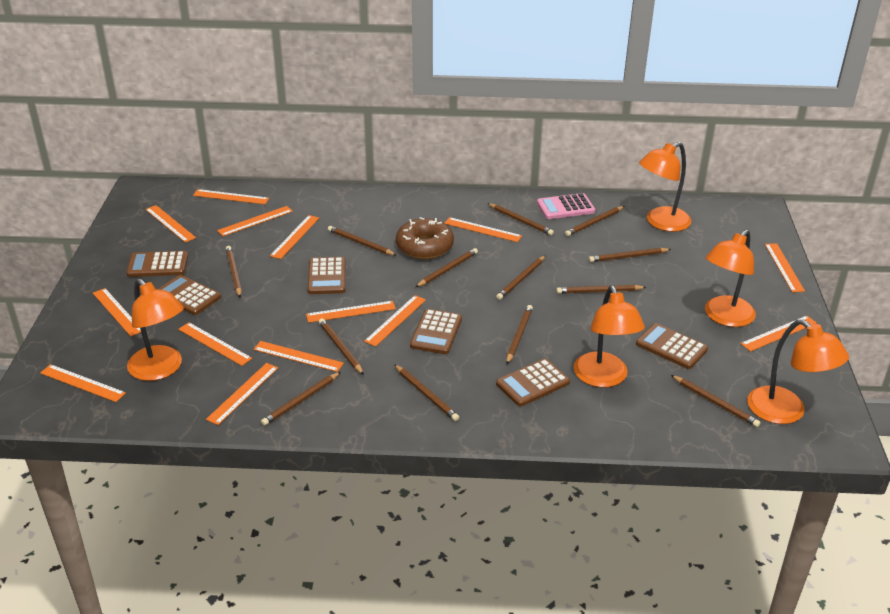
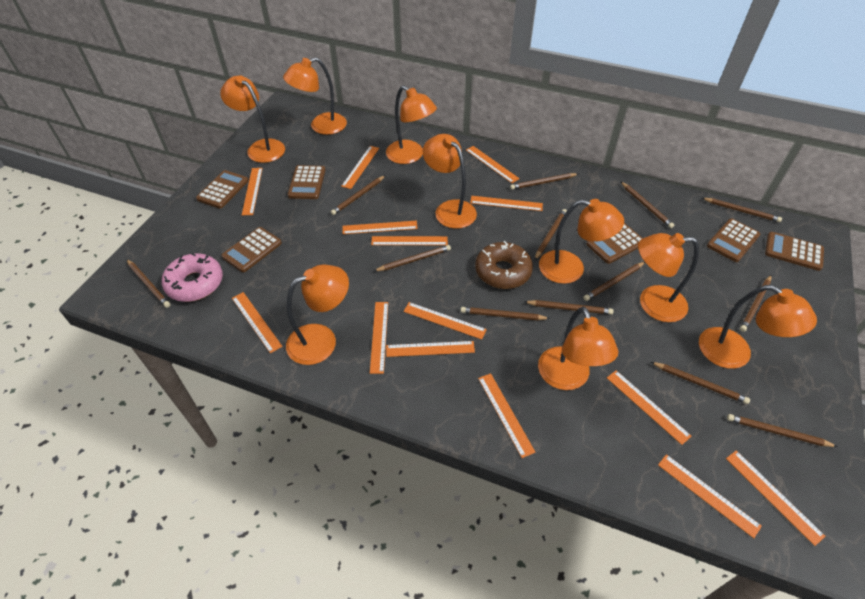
orange lamp: [127,278,184,381] [574,286,645,387] [639,142,692,232] [705,230,756,327] [747,319,849,424] = 5 -> [220,75,285,163] [283,57,347,135] [286,265,349,365] [386,85,437,164] [423,134,477,229] [538,307,618,390] [539,199,624,284] [638,233,699,322] [699,285,817,369] = 9
pink calculator: [537,193,595,219] = 1 -> none = 0
pink donut: none = 0 -> [162,253,223,302] = 1

